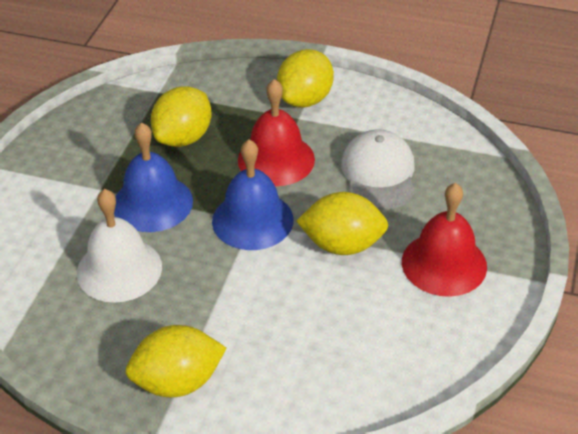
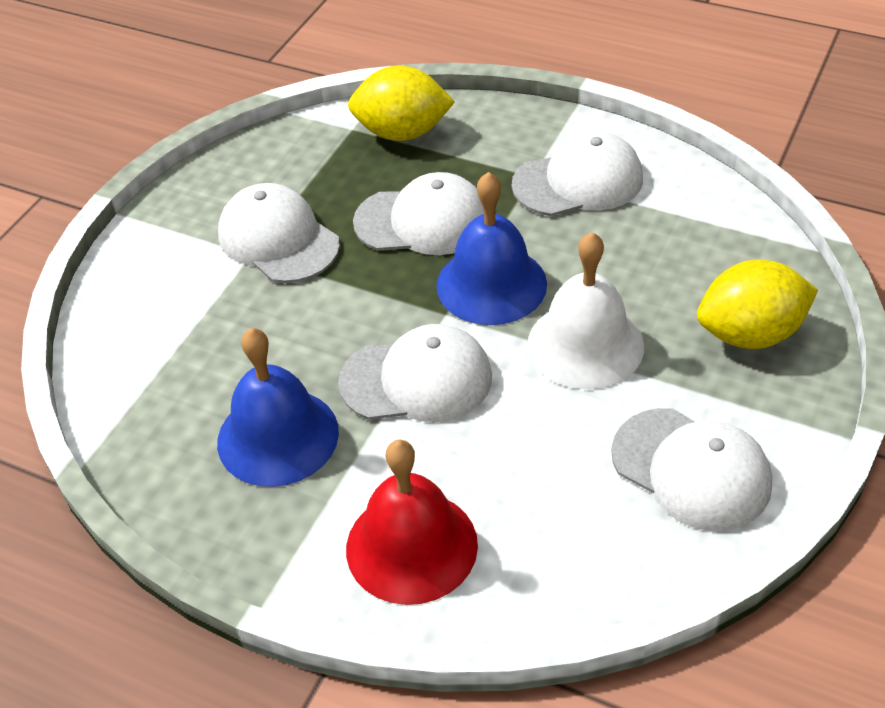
red bell: [238,79,315,186] [402,183,487,297] = 2 -> [346,440,478,605] = 1
white cap: [341,129,415,210] = 1 -> [218,183,340,283] [338,324,492,422] [353,172,484,255] [512,131,643,216] [611,408,772,531] = 5
yellow lemon: [125,325,226,397] [151,86,212,147] [277,49,334,108] [296,192,388,255] = 4 -> [348,66,455,141] [697,260,818,349] = 2

